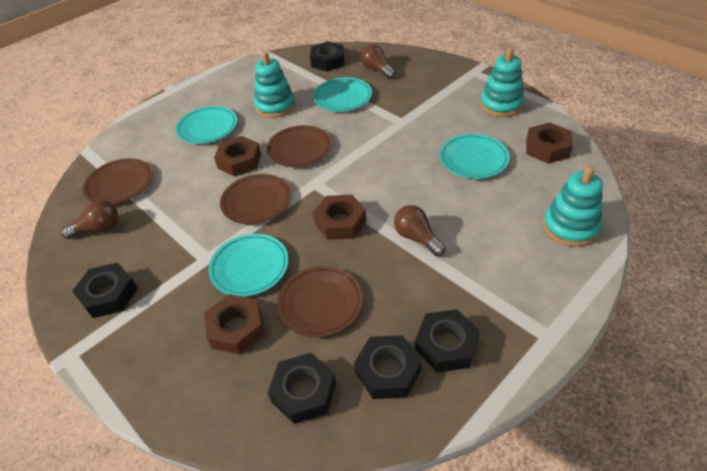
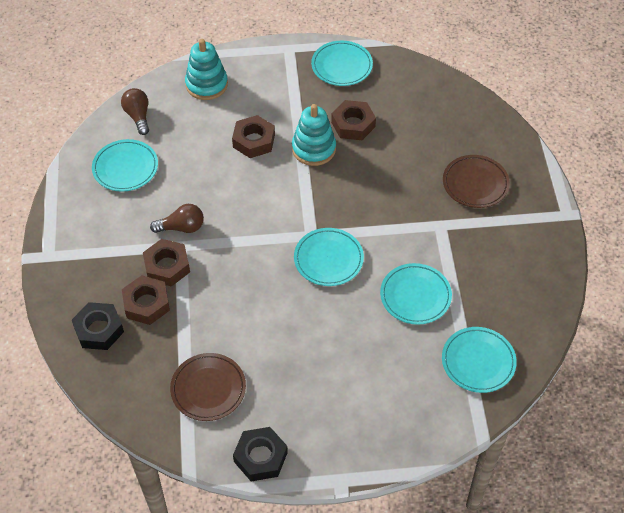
black nut: [72,262,137,318] [268,353,336,424] [310,41,345,72] [354,335,422,399] [415,309,480,372] = 5 -> [72,302,124,350] [233,427,288,481] = 2
brown light bulb: [61,200,119,239] [361,44,395,79] [394,205,446,256] = 3 -> [121,88,149,135] [150,204,204,233] = 2
brown plate: [83,158,152,204] [220,174,292,224] [267,125,332,167] [277,266,363,337] = 4 -> [170,353,246,421] [443,155,510,208] = 2
turquoise plate: [175,106,237,144] [208,234,289,297] [313,77,372,112] [439,134,510,179] = 4 -> [92,139,158,191] [294,228,364,286] [311,41,373,86] [380,263,452,325] [442,327,517,393] = 5
turquoise stacking toy: [254,52,295,118] [480,48,524,117] [543,166,603,247] = 3 -> [185,39,228,100] [292,104,336,166] = 2

